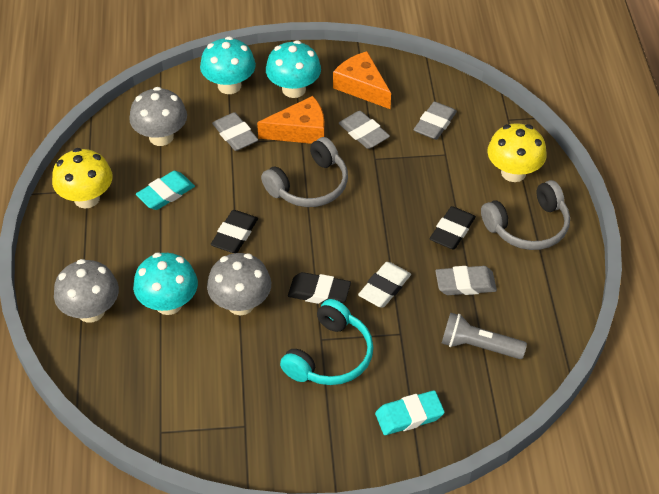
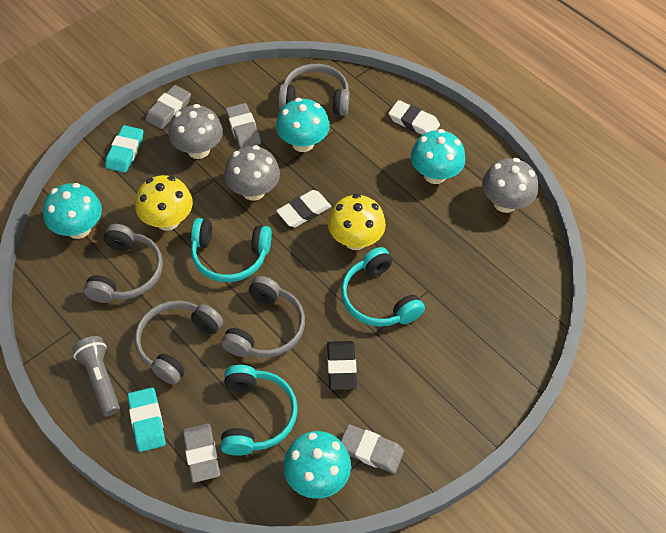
black eraser: [211,210,258,253] [288,272,351,304] [429,206,476,250] = 3 -> [327,341,357,390] = 1
grey headphones: [261,137,348,207] [481,180,570,250] = 2 -> [84,224,163,303] [135,300,223,385] [221,276,305,358] [278,64,350,116] = 4
orange cheese: [257,96,325,144] [333,51,391,109] = 2 -> none = 0
turquoise headphones: [280,299,374,385] = 1 -> [191,218,272,282] [221,365,298,456] [341,247,425,327] = 3
turquoise mushroom: [133,253,198,315] [200,36,256,94] [266,40,321,98] = 3 -> [43,183,102,239] [276,98,330,152] [283,431,351,499] [411,129,465,184] = 4
white eraser: [358,262,411,308] = 1 -> [276,190,331,227] [388,100,440,135] = 2

